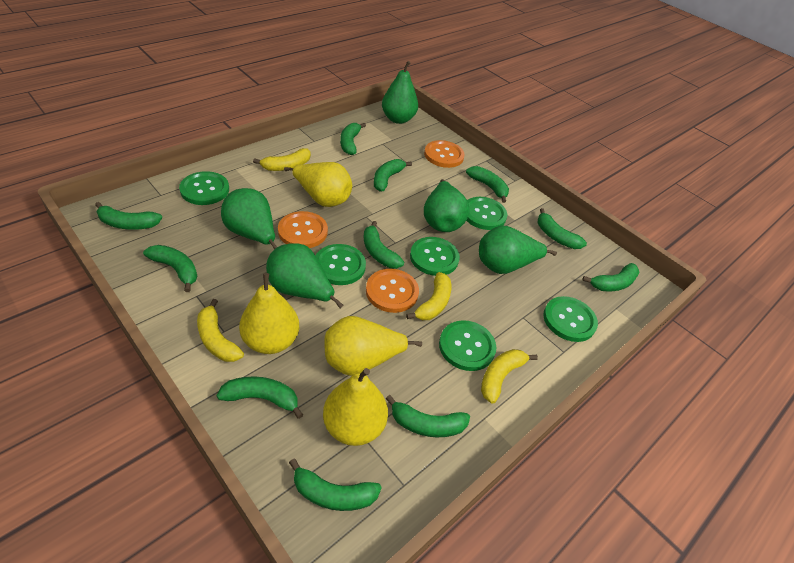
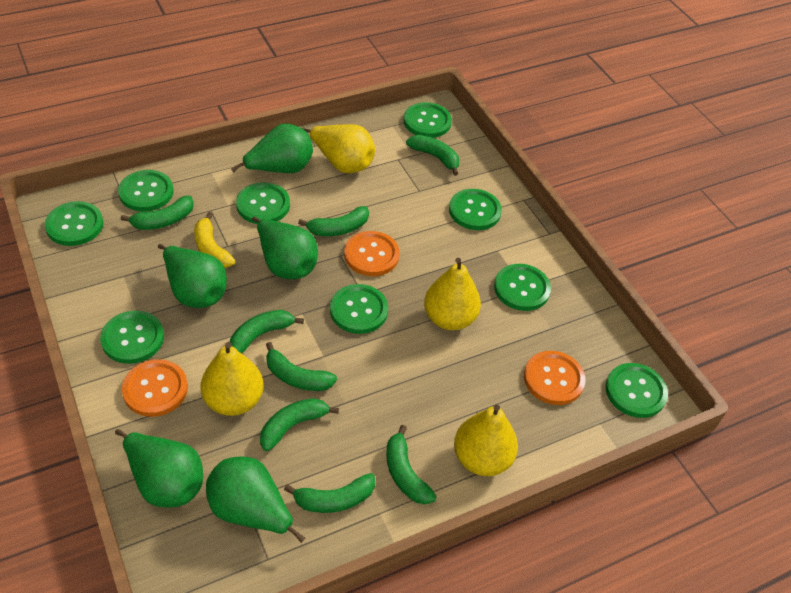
green banana: [95,202,162,230] [143,245,197,292] [216,377,303,419] [289,459,382,511] [340,123,366,155] [364,221,404,269] [374,159,412,191] [386,395,470,437] [466,166,509,203] [538,208,587,249] [582,263,639,291] = 11 -> [121,196,194,230] [230,310,304,354] [260,398,339,451] [266,342,337,391] [284,473,375,513] [298,206,369,236] [386,425,437,504] [406,135,459,176] = 8
green button: [179,171,229,205] [316,244,366,285] [410,237,460,276] [439,320,497,371] [466,197,507,230] [543,296,598,342] = 6 -> [45,201,104,246] [100,310,164,364] [118,170,174,212] [236,182,290,224] [330,284,388,334] [404,102,452,138] [449,189,502,230] [494,264,551,311] [605,363,668,418] = 9
yellow banana: [197,299,244,362] [253,148,311,171] [406,272,451,320] [481,349,538,404] = 4 -> [194,212,236,268] = 1

